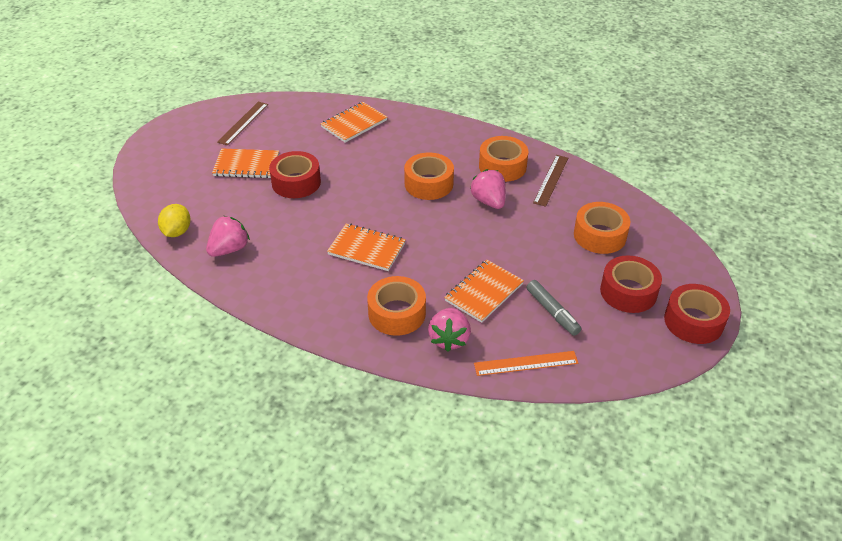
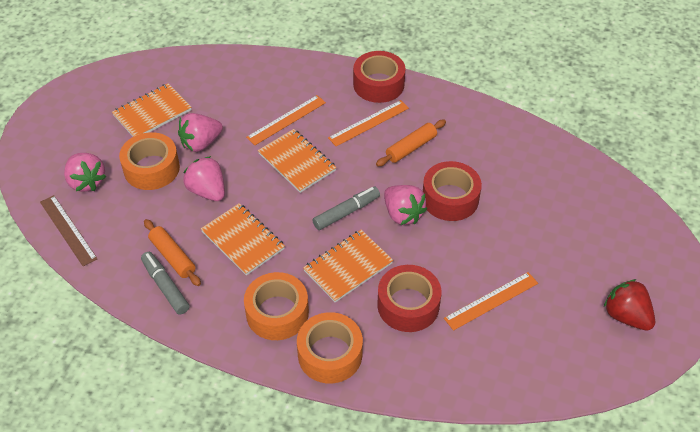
brown ruler: [217,102,268,145] [533,155,568,207] = 2 -> [40,195,97,266] = 1
grey marker: [527,280,581,336] = 1 -> [141,252,190,315] [312,187,380,230] = 2
orange rolling pin: none = 0 -> [144,219,201,286] [376,120,446,166] = 2
orange ruler: [474,351,578,376] = 1 -> [246,95,326,145] [328,100,409,146] [444,272,538,331] = 3
orange tape: [367,276,426,336] [404,152,454,200] [479,136,528,182] [574,202,630,254] = 4 -> [119,132,180,190] [244,272,309,340] [297,312,363,383] = 3
pink strawberry: [206,216,250,257] [428,308,471,352] [470,169,506,209] = 3 -> [64,153,106,192] [178,113,223,152] [183,156,225,201] [384,185,427,225] = 4
red strawberry: none = 0 -> [604,279,655,331] = 1
yellow lemon: [158,204,190,237] = 1 -> none = 0

